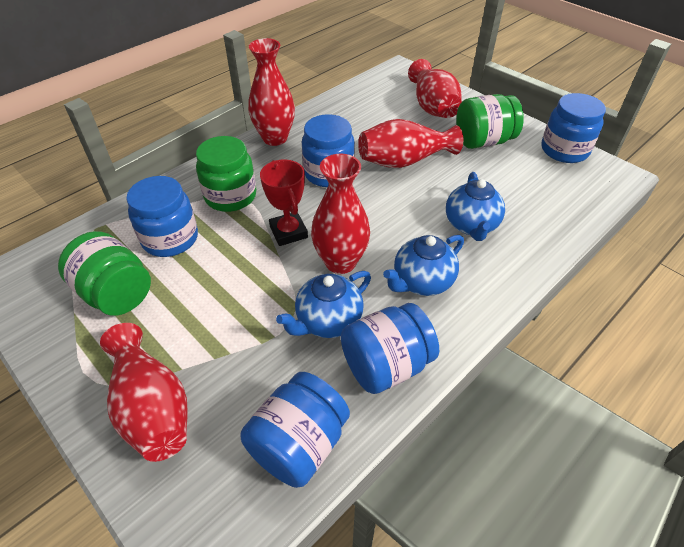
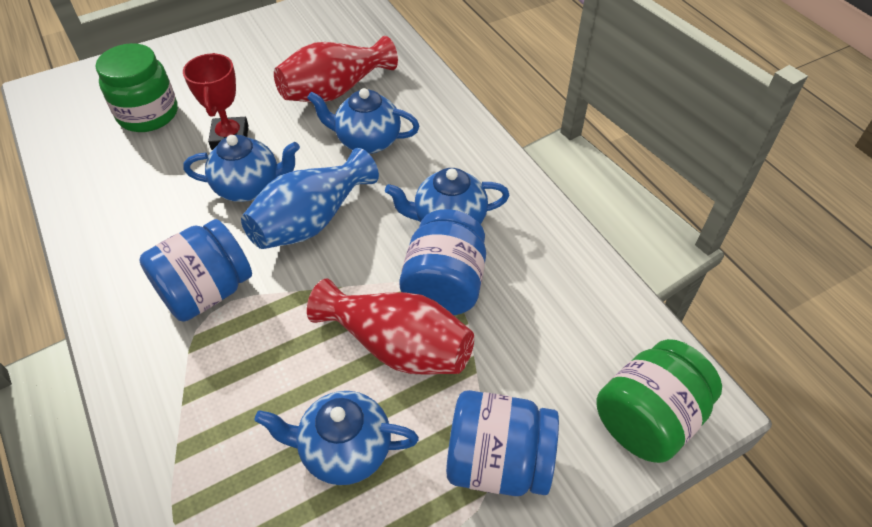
blue jar: [126,176,198,257] [241,372,350,488] [302,114,355,187] [341,303,439,394] [541,93,606,163] = 5 -> [139,219,252,322] [399,209,486,315] [446,390,559,496] = 3
blue teapot: [276,271,371,338] [383,235,464,296] [446,172,505,241] = 3 -> [183,135,300,202] [254,391,419,485] [307,88,419,154] [385,168,510,224] = 4
blue vase: none = 0 -> [241,148,379,249] = 1
green jar: [58,231,151,316] [196,136,256,212] [456,94,524,149] = 3 -> [96,43,178,132] [597,339,722,463] = 2
red vase: [100,323,188,462] [248,38,295,146] [311,154,370,274] [358,119,463,168] [408,59,462,118] = 5 -> [274,36,398,102] [307,279,474,375] = 2

